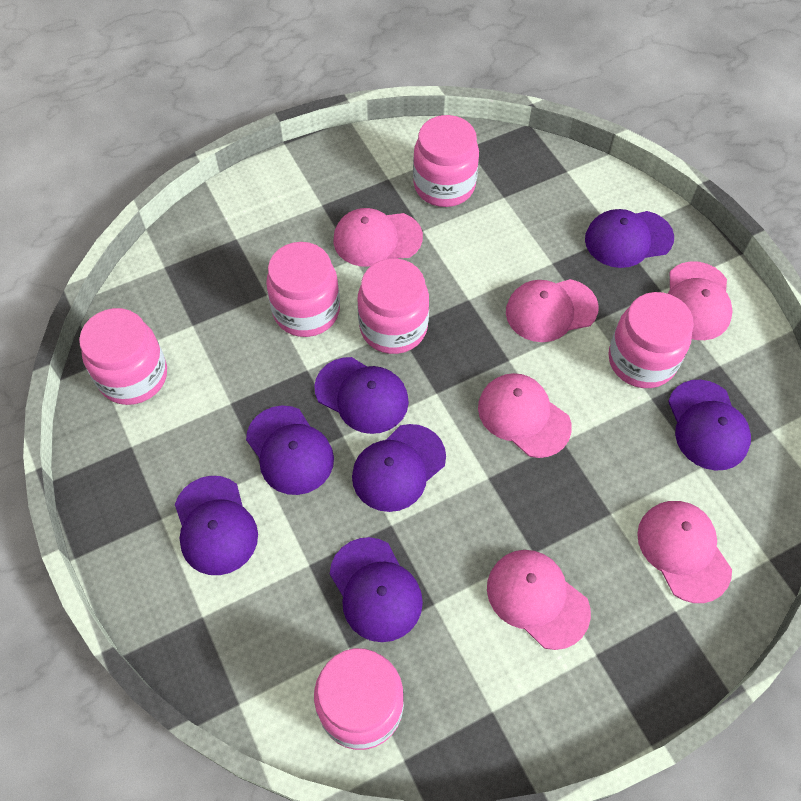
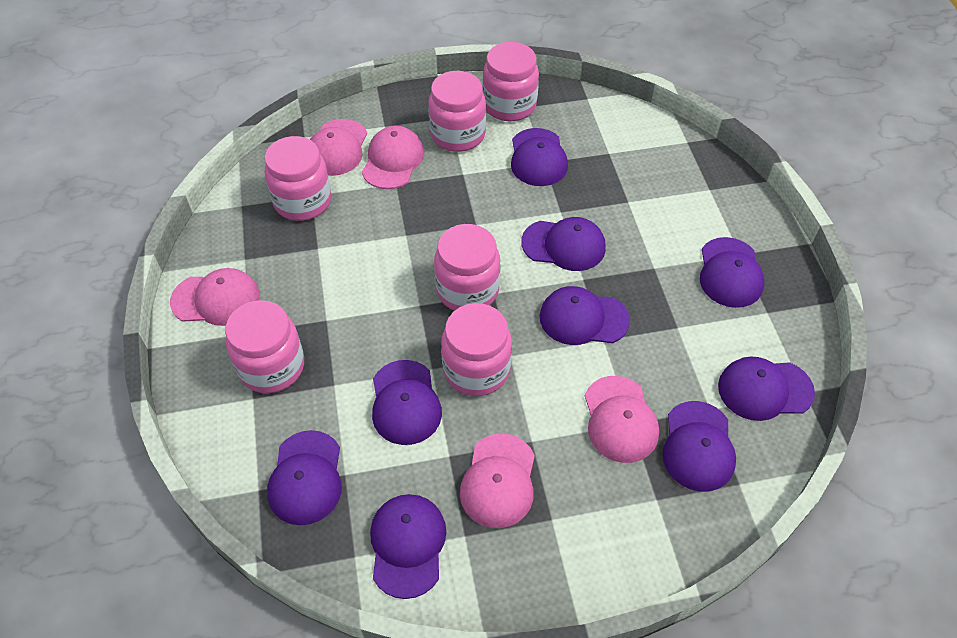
pink cap: [333,208,423,266] [478,373,572,458] [487,550,591,650] [506,279,599,342] [637,501,732,603] [667,261,733,340] = 6 -> [170,268,260,326] [310,119,367,176] [362,126,425,189] [460,434,535,528] [585,376,659,463] = 5
purple cap: [175,476,258,575] [246,405,334,495] [314,357,409,434] [330,537,423,642] [352,424,446,512] [585,209,674,268] [668,380,751,471] = 7 -> [267,430,342,525] [370,494,446,599] [372,360,442,445] [511,128,568,186] [521,217,606,271] [540,286,630,345] [662,401,736,492] [700,237,764,308] [718,356,815,421] = 9

